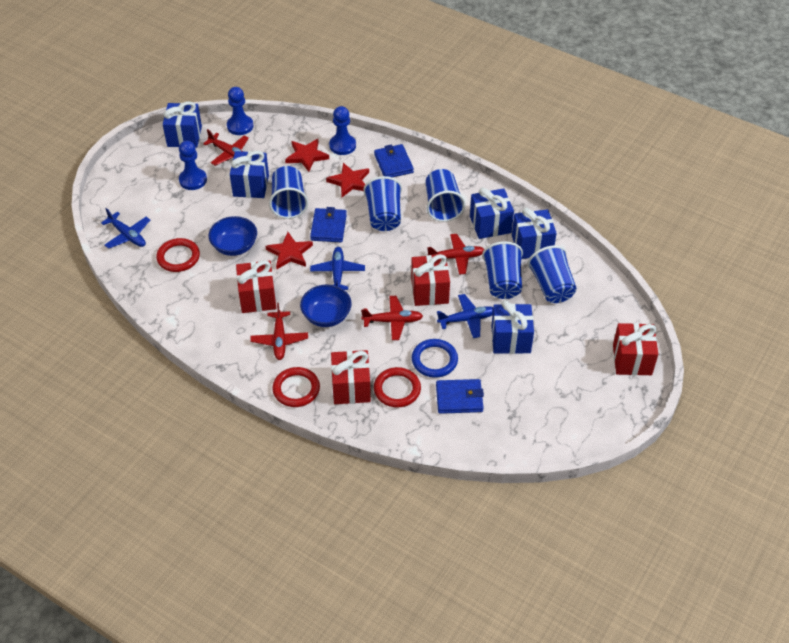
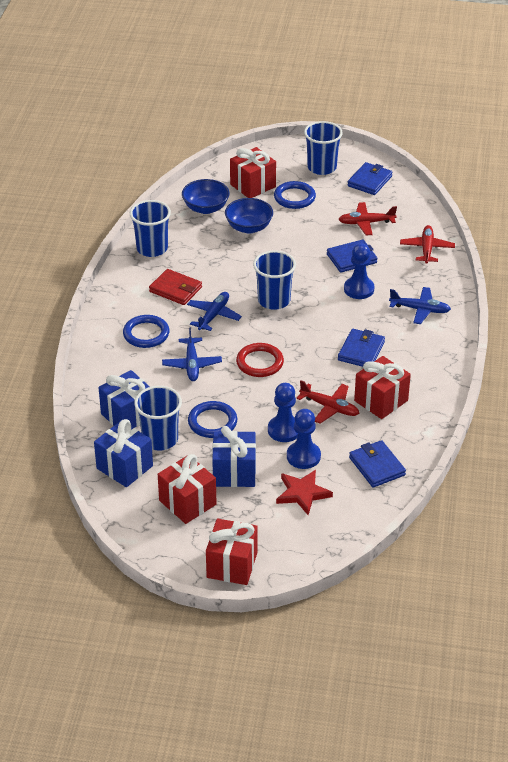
blue cup: [269,166,308,219] [363,176,402,231] [426,169,466,222] [482,241,523,299] [527,245,577,303] = 5 -> [130,200,171,257] [134,386,182,451] [253,250,296,310] [304,121,343,175] = 4
blue gift: [163,101,202,148] [230,151,269,198] [470,188,514,239] [491,300,534,354] [512,207,557,259] = 5 -> [94,419,153,487] [98,370,150,428] [212,426,256,487] = 3
blue ring: [412,339,458,378] = 1 -> [123,315,170,348] [188,401,237,438] [274,181,316,209] = 3
blue wallet: [310,207,347,242] [374,144,414,177] [436,379,484,414] = 3 -> [327,239,378,273] [338,329,385,367] [348,162,393,195] [349,440,406,488] = 4
red plane: [203,129,249,166] [250,303,308,360] [361,296,423,340] [427,234,484,275] = 4 -> [296,380,359,424] [338,202,397,235] [400,225,455,264] = 3
red ring: [156,238,200,272] [272,367,320,407] [374,367,421,408] = 3 -> [236,343,284,377] = 1
red star: [265,232,313,269] [285,139,329,172] [326,163,369,197] = 3 -> [276,470,333,515] = 1
red wallet: none = 0 -> [149,269,202,305] = 1

